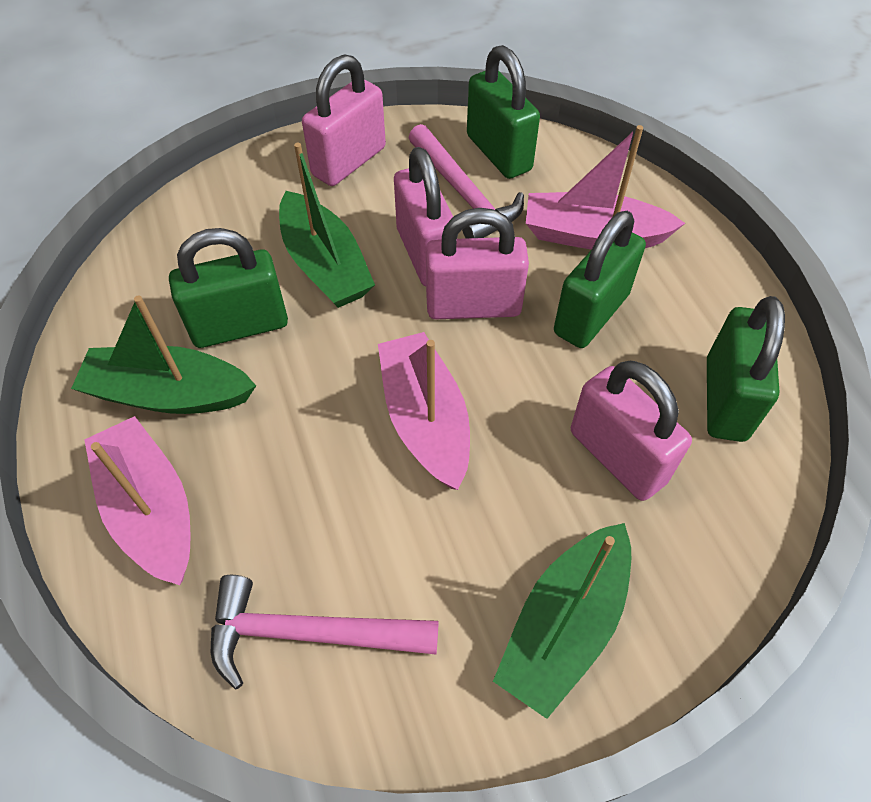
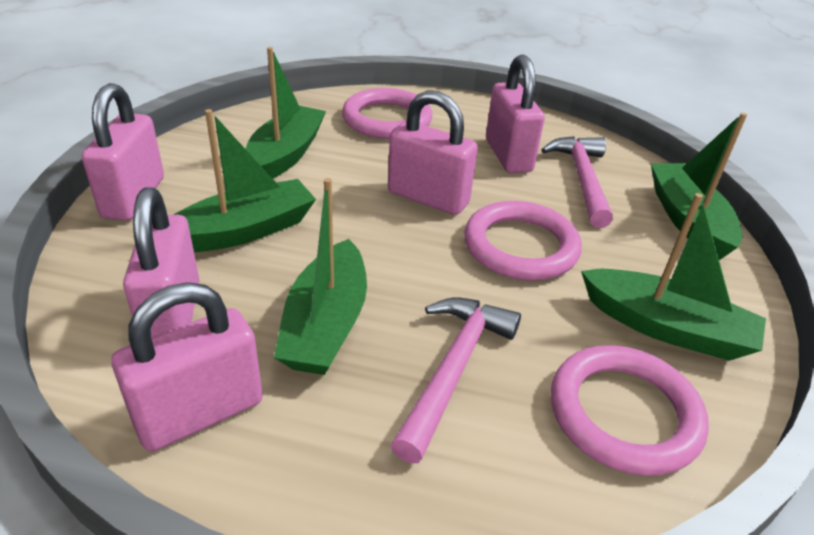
green boat: [71,295,256,414] [279,143,375,308] [493,523,631,719] = 3 -> [174,109,316,252] [246,47,326,179] [274,178,367,375] [581,193,766,361] [651,113,747,260] = 5
green padlock: [169,228,288,348] [467,45,540,179] [554,211,646,348] [707,296,785,442] = 4 -> none = 0
pink boat: [84,416,190,585] [378,332,470,490] [526,125,685,249] = 3 -> none = 0
pink padlock: [302,54,386,186] [394,147,453,286] [426,208,529,319] [571,361,692,501] = 4 -> [82,83,164,221] [111,282,263,452] [123,188,199,337] [388,90,478,215] [486,55,545,173] = 5
pink ring: none = 0 -> [342,88,432,139] [464,201,582,280] [551,345,709,476] = 3

